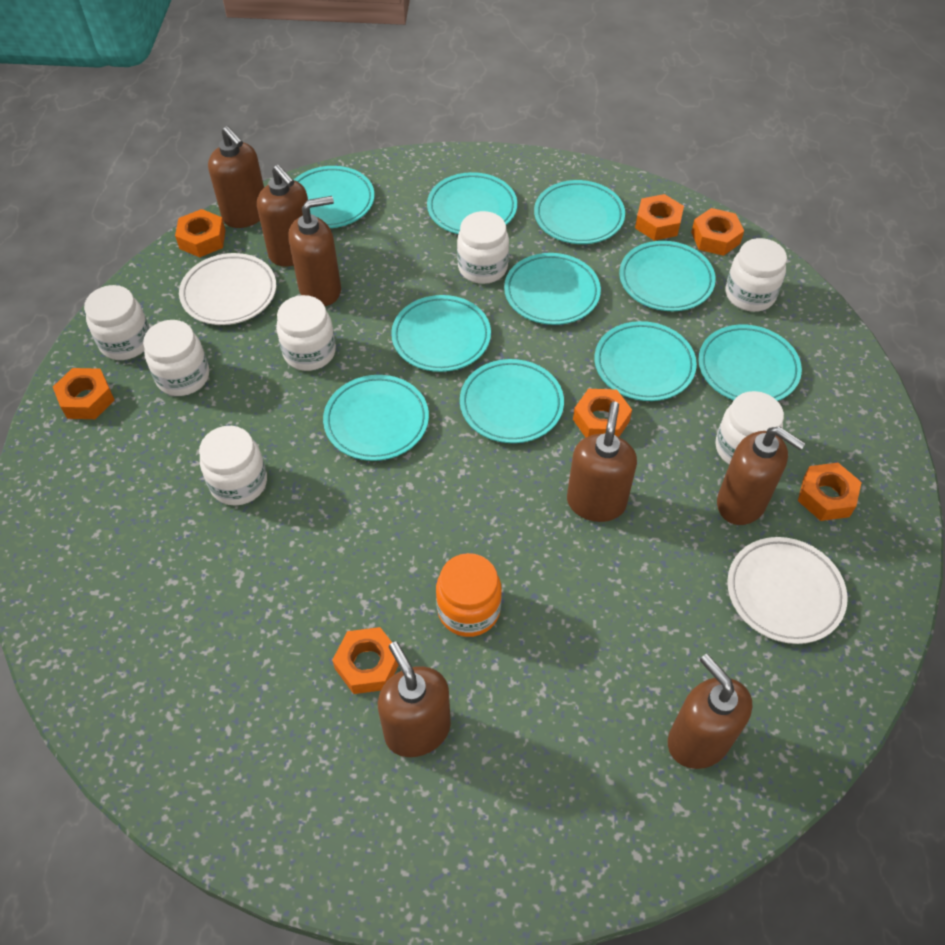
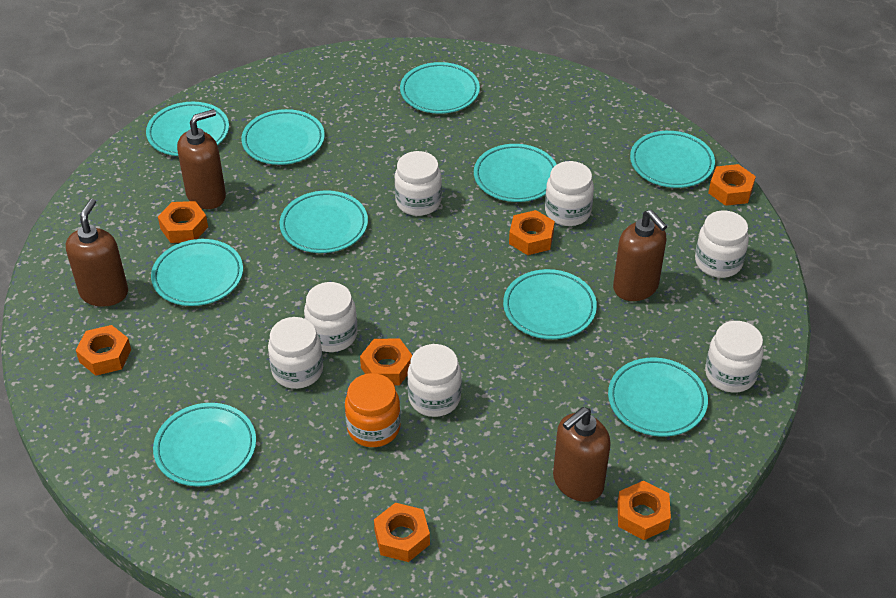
brown soap dispenser: [208,126,264,228] [257,165,308,266] [288,196,341,306] [378,641,451,757] [567,402,637,522] [668,654,752,769] [717,426,806,525] = 7 -> [66,198,128,307] [177,109,226,209] [553,407,611,502] [613,210,667,301] = 4
white plate: [179,253,276,325] [727,537,848,644] = 2 -> none = 0

